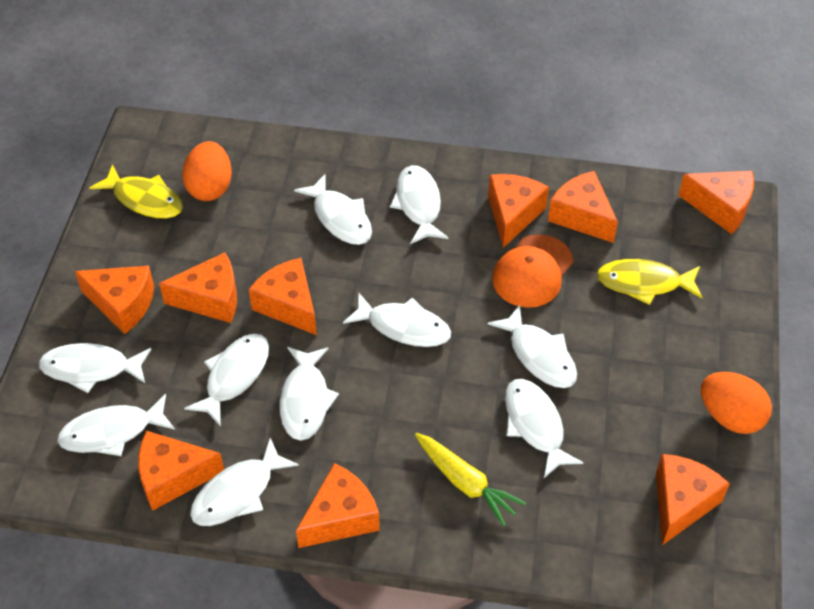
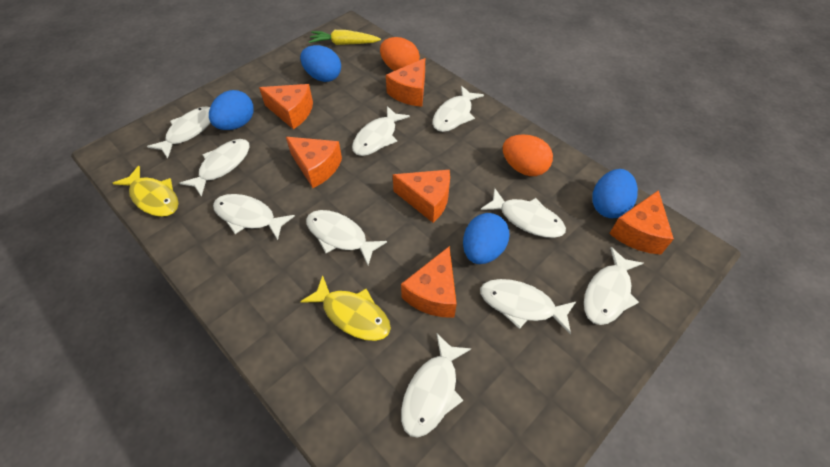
blue egg: none = 0 -> [209,90,254,130] [300,45,341,82] [463,213,510,264] [592,169,638,218] = 4
orange cap: [492,234,573,308] = 1 -> none = 0
orange cheese: [75,266,154,334] [138,431,224,511] [159,252,237,323] [249,258,317,335] [296,463,380,548] [488,174,549,248] [548,171,618,243] [656,454,730,545] [678,171,754,234] = 9 -> [259,84,313,129] [286,137,342,188] [386,58,425,107] [393,170,450,223] [401,246,457,318] [609,190,674,255] = 6

